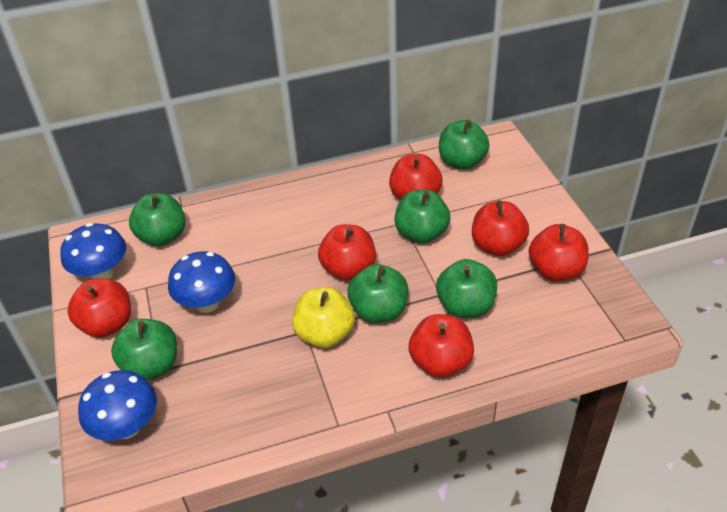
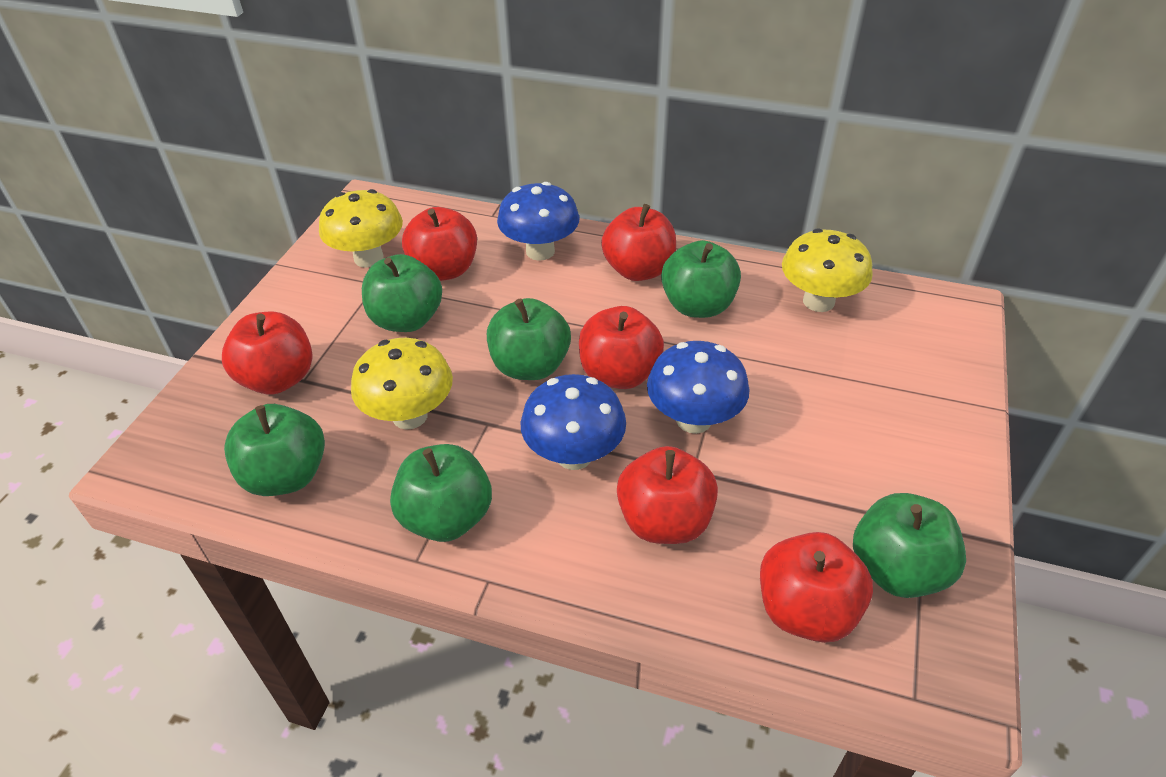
yellow apple: [292,287,355,348] = 1 -> none = 0
yellow mushroom: none = 0 -> [319,189,403,268] [351,338,453,430] [782,229,873,312] = 3

